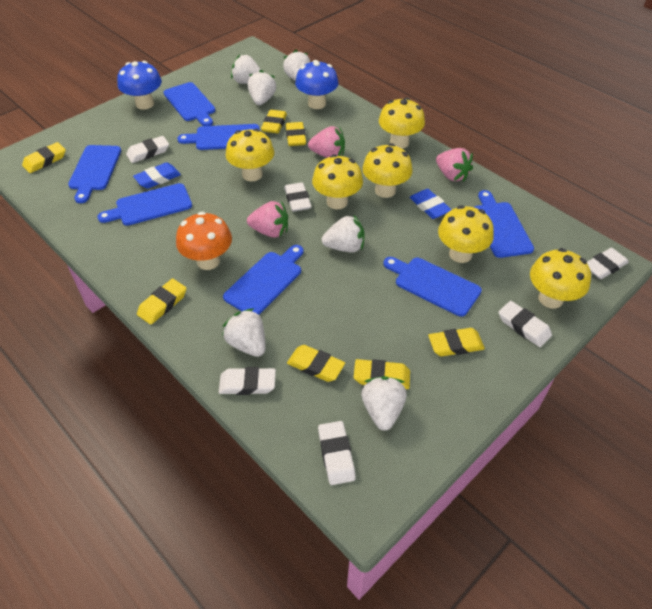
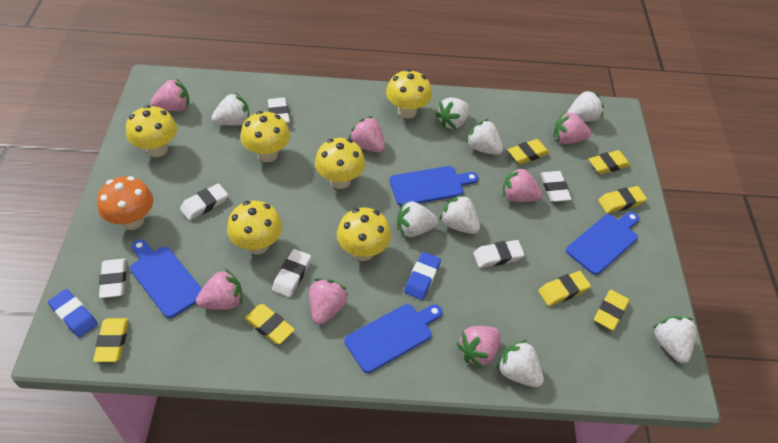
blue cutting board: [68,145,121,203] [97,183,192,226] [164,82,215,126] [177,124,260,150] [223,245,304,315] [383,257,482,317] [474,190,534,258] = 7 -> [130,239,202,318] [345,304,442,373] [389,166,479,206] [566,212,639,275] = 4
blue mushroom: [117,61,162,110] [295,60,338,109] = 2 -> none = 0
pink strawberry: [247,201,288,237] [308,126,345,158] [436,148,473,182] = 3 -> [151,78,189,111] [196,269,243,310] [309,279,348,325] [349,116,385,153] [456,326,501,368] [503,166,543,202] [553,111,591,144] = 7
white strawberry: [222,308,265,357] [231,54,261,84] [247,70,276,105] [283,50,310,81] [322,214,365,252] [361,376,407,431] = 6 -> [211,92,249,126] [397,201,438,237] [435,97,469,129] [440,194,480,234] [466,119,503,155] [496,340,544,387] [567,89,604,121] [653,316,696,363] = 8

